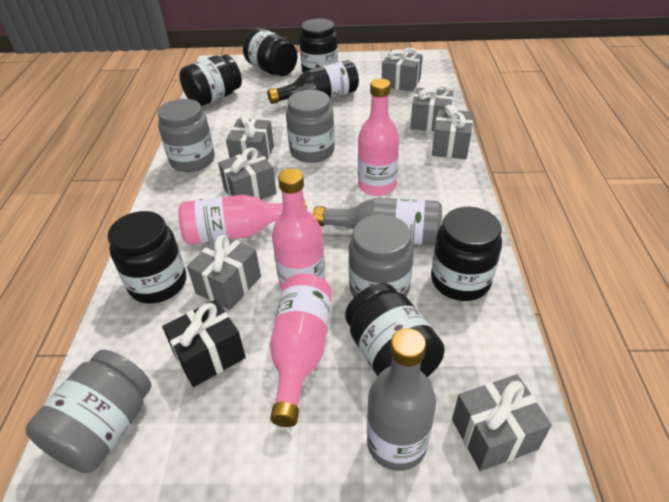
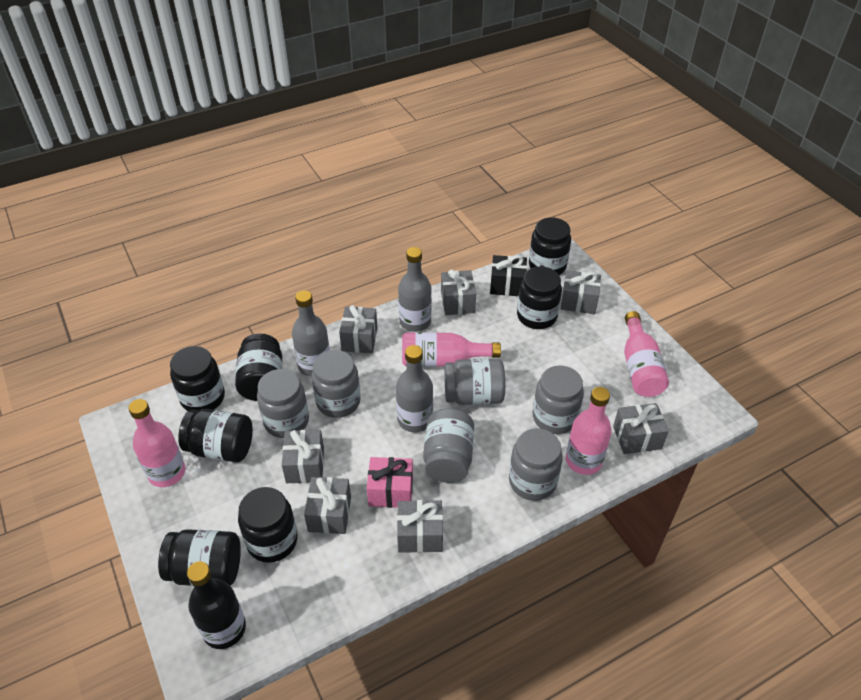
black jar: [108,211,186,304] [179,55,242,106] [243,28,298,76] [299,19,338,73] [345,283,445,377] [431,207,502,301] = 6 -> [158,529,241,586] [170,346,225,411] [178,409,253,462] [235,333,282,401] [238,487,298,563] [517,267,562,329] [529,217,571,275] = 7
grey bottle: [313,198,442,245] [367,328,436,471] = 2 -> [292,290,330,376] [396,345,433,432] [398,247,432,332] = 3
grey jar: [25,350,151,473] [158,99,215,172] [286,90,335,163] [349,214,414,297] = 4 -> [257,369,309,438] [312,350,361,418] [423,408,474,483] [444,358,505,405] [509,428,563,501] [533,365,584,434] = 6
pink gift: none = 0 -> [367,457,413,508] = 1

